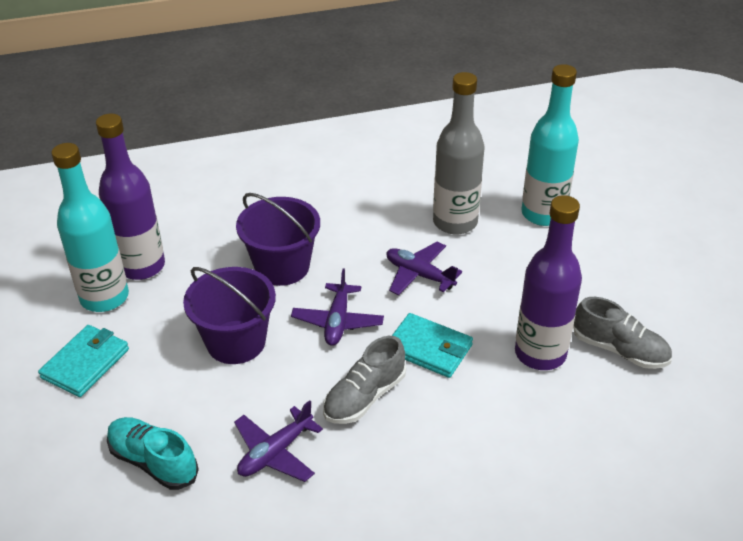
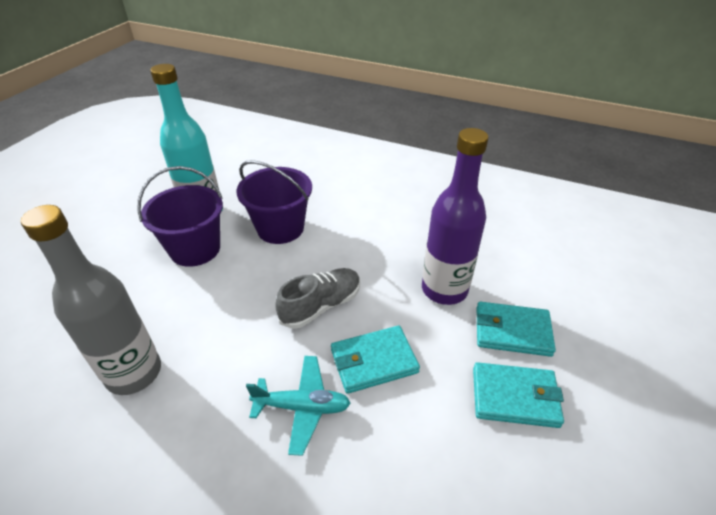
grey shoe: [323,336,406,424] [573,297,672,369] = 2 -> [275,268,360,329] = 1
purple bottle: [96,113,165,280] [515,195,582,370] = 2 -> [422,128,489,305] = 1
purple plane: [234,400,323,482] [291,269,384,346] [386,242,462,295] = 3 -> none = 0
turquoise bottle: [51,143,129,312] [522,64,579,226] = 2 -> [150,64,223,212] = 1
turquoise plane: none = 0 -> [246,356,351,456] = 1
turquoise shoe: [107,417,199,490] = 1 -> none = 0
turquoise wallet: [38,325,129,397] [392,313,473,378] = 2 -> [331,326,420,394] [473,362,564,428] [477,302,556,357] = 3

